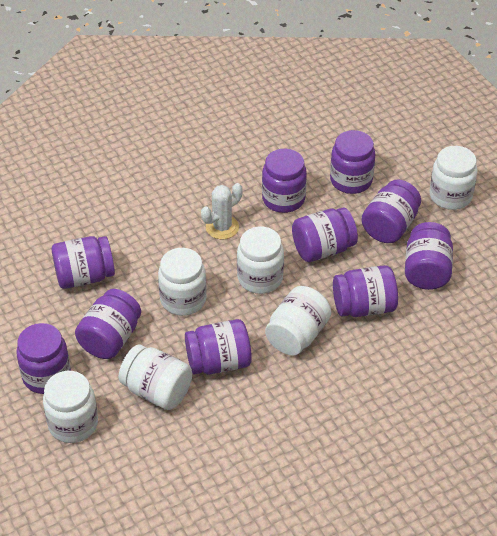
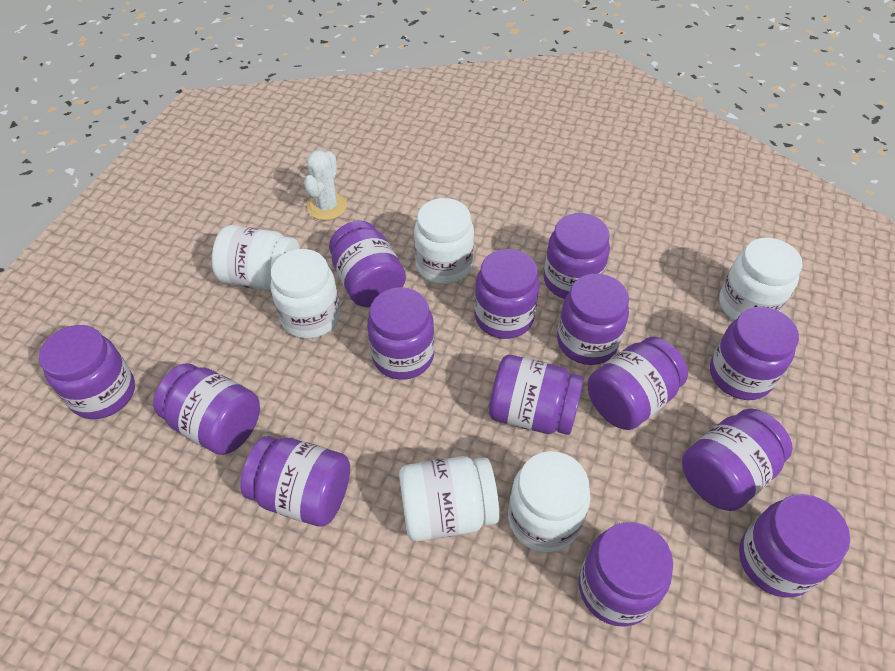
purple jar: [16,323,71,394] [52,236,115,289] [75,289,141,359] [185,319,252,375] [262,149,307,213] [292,207,358,262] [330,130,375,194] [333,265,398,317] [362,180,421,243] [405,222,453,290] = 10 -> [39,325,135,419] [153,363,260,455] [240,436,350,527] [329,221,406,307] [367,287,435,380] [474,249,540,339] [489,355,583,435] [544,213,610,299] [557,274,629,365] [579,522,673,627] [588,337,688,430] [682,408,793,511] [710,307,799,400] [739,494,850,597] = 14

